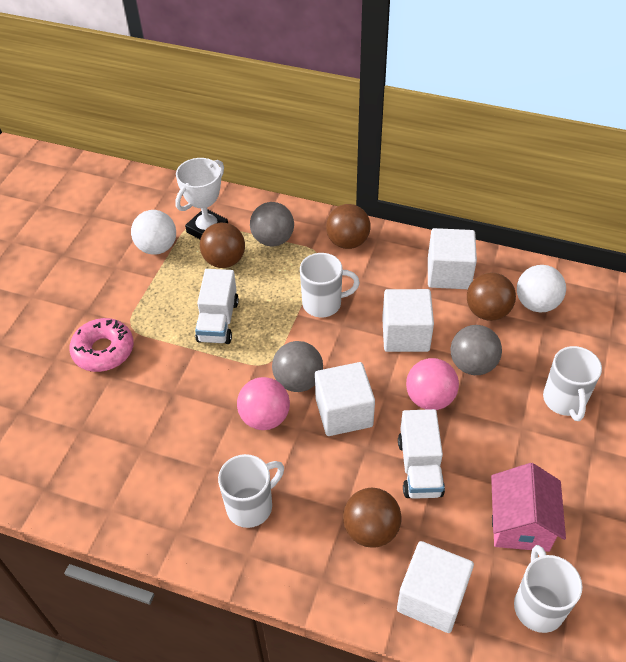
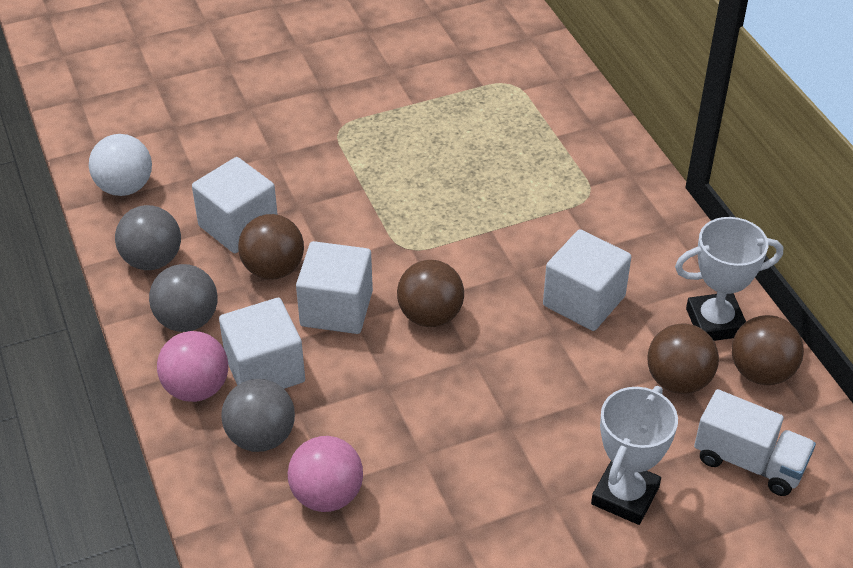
pink donut: [69,318,134,372] = 1 -> none = 0
pink house: [491,463,566,552] = 1 -> none = 0
white ball: [131,210,176,255] [517,265,566,312] = 2 -> [89,134,152,196] = 1
white mug: [218,454,284,528] [300,253,360,317] [514,545,583,633] [543,346,602,421] = 4 -> none = 0
white trophy: [175,158,228,239] = 1 -> [591,386,678,525] [675,217,783,341] = 2
white truck: [195,269,239,344] [398,409,445,499] = 2 -> [694,389,816,496] = 1

